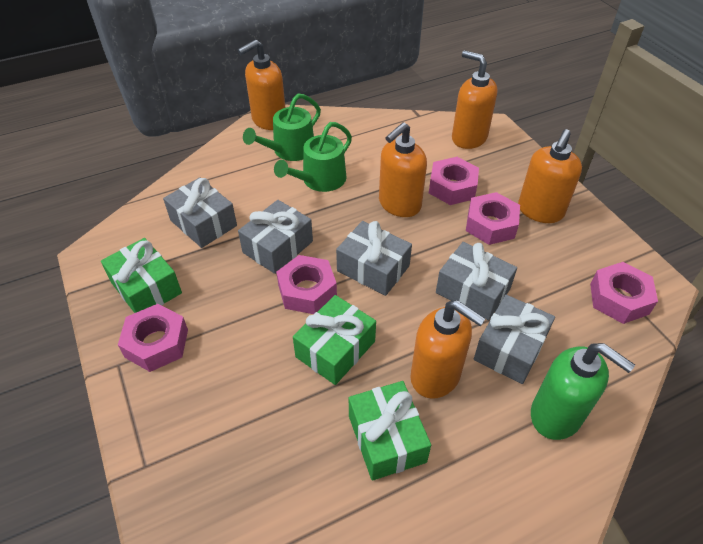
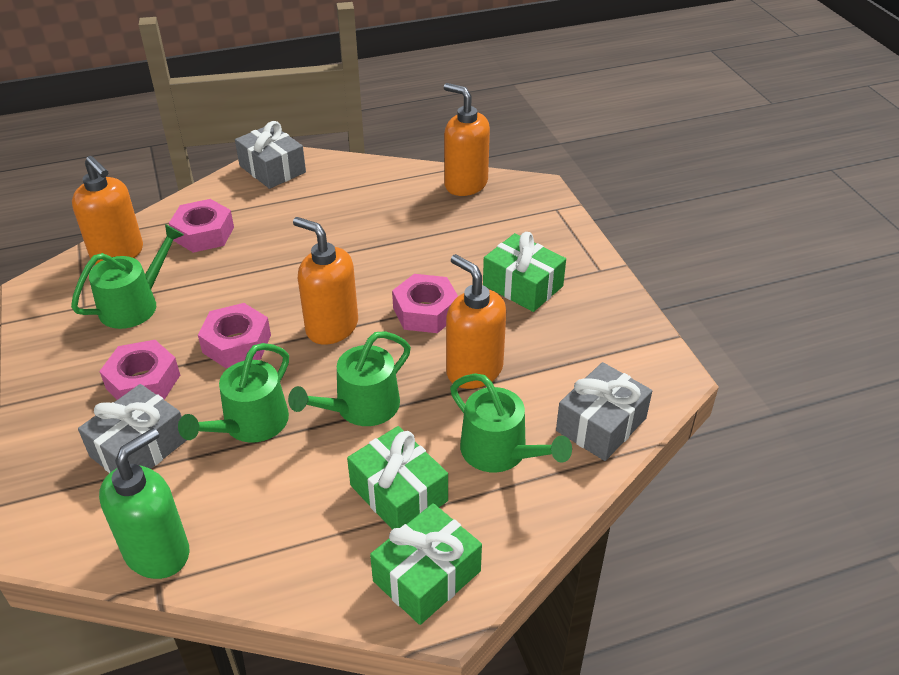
green watering can: [243,94,321,161] [274,122,352,192] = 2 -> [71,224,184,329] [178,343,289,442] [288,331,411,426] [450,373,572,472] = 4
grey gift: [163,177,237,248] [238,200,313,274] [336,221,412,296] [436,242,517,320] [474,295,555,384] = 5 -> [78,384,187,473] [235,121,306,189] [556,362,652,461] = 3
orange soap dispenser: [238,40,285,130] [379,122,427,217] [410,300,486,399] [452,50,497,149] [518,129,582,223] = 5 -> [72,156,143,265] [293,217,358,345] [444,83,490,196] [446,254,506,389] = 4
pink nut: [118,304,188,372] [276,255,337,314] [429,157,479,205] [466,192,520,245] [590,262,658,324] = 5 -> [99,340,180,400] [169,199,234,253] [198,303,271,368] [392,274,458,333] = 4

